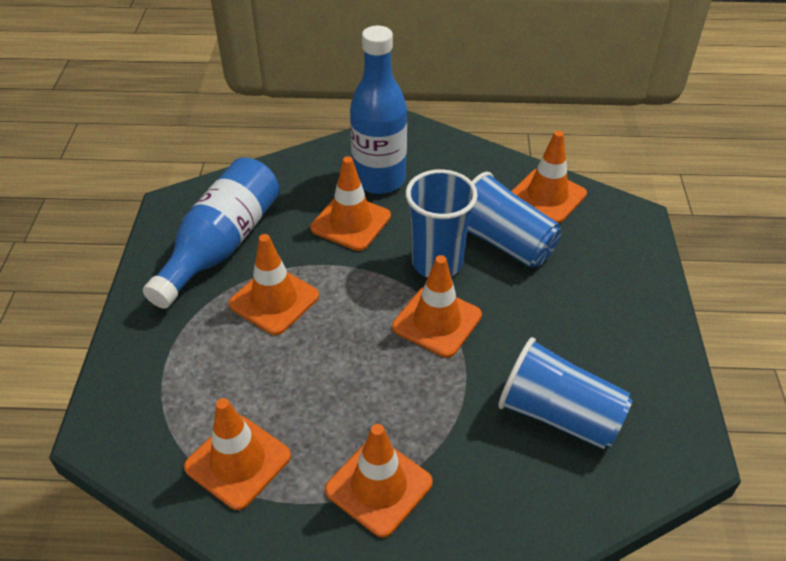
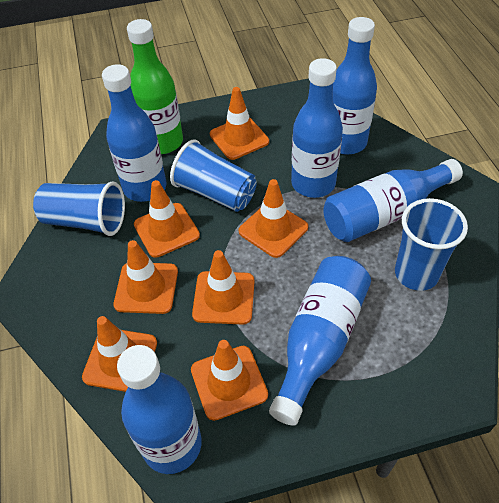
blue bottle: [143,157,280,309] [350,26,407,194] = 2 -> [102,64,167,202] [117,345,202,474] [269,256,371,426] [291,58,343,198] [324,159,463,242] [333,17,377,155] = 6
green bottle: none = 0 -> [127,19,183,154] = 1
orange traffic cone: [184,398,291,510] [229,234,319,335] [310,156,391,251] [325,424,433,537] [392,255,482,358] [511,131,587,223] = 6 -> [82,316,157,392] [114,240,178,314] [134,180,200,258] [191,340,268,421] [192,250,255,325] [210,87,269,160] [239,179,308,258] = 7

